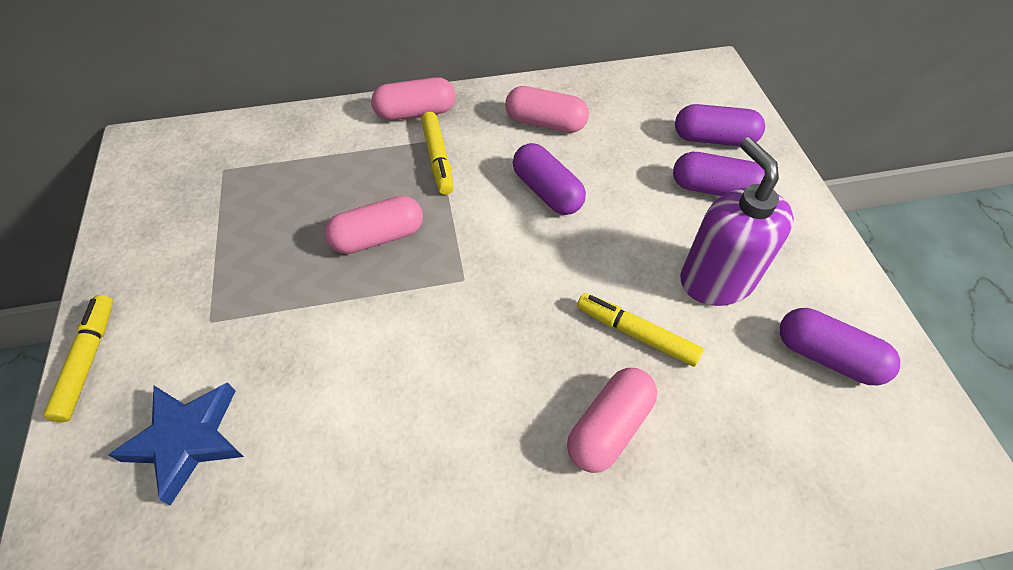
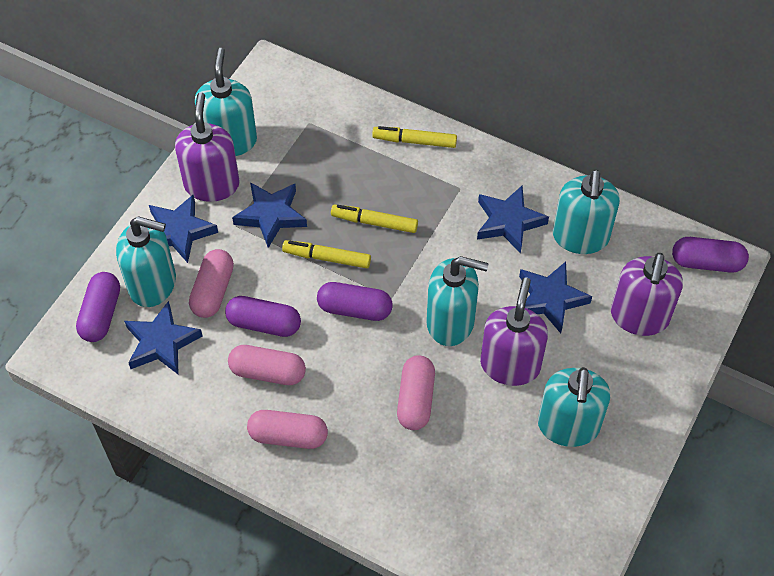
blue star: [108,382,244,506] = 1 -> [124,301,202,375] [149,194,218,263] [232,182,307,248] [477,186,549,254] [519,262,592,333] = 5
purple soap dispenser: [680,137,794,306] = 1 -> [175,92,240,202] [480,278,548,386] [611,253,683,336] = 3
turquoise soap dispenser: none = 0 -> [116,216,176,307] [195,48,257,156] [426,256,489,346] [538,367,610,447] [553,169,620,254] = 5

